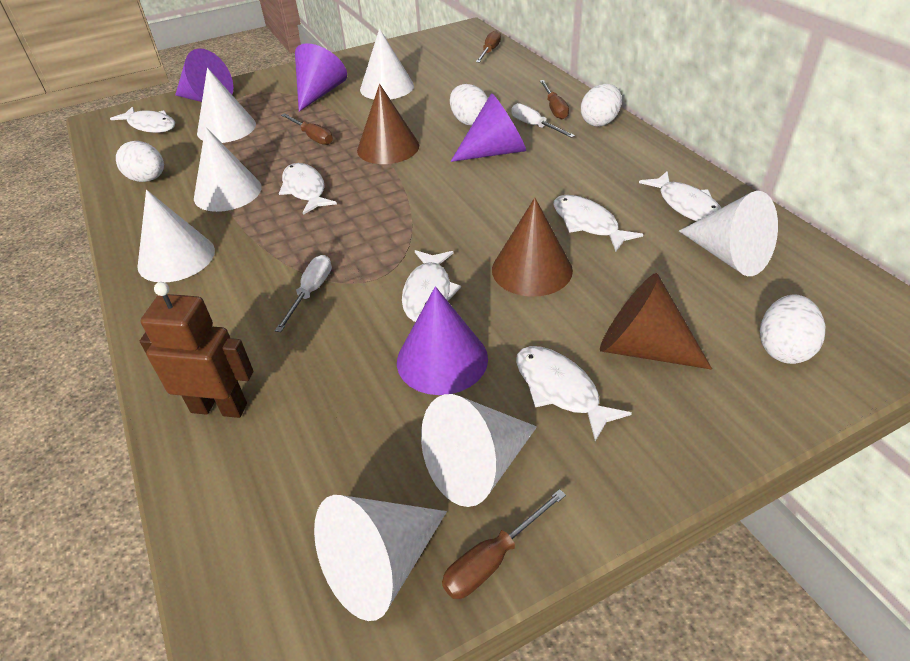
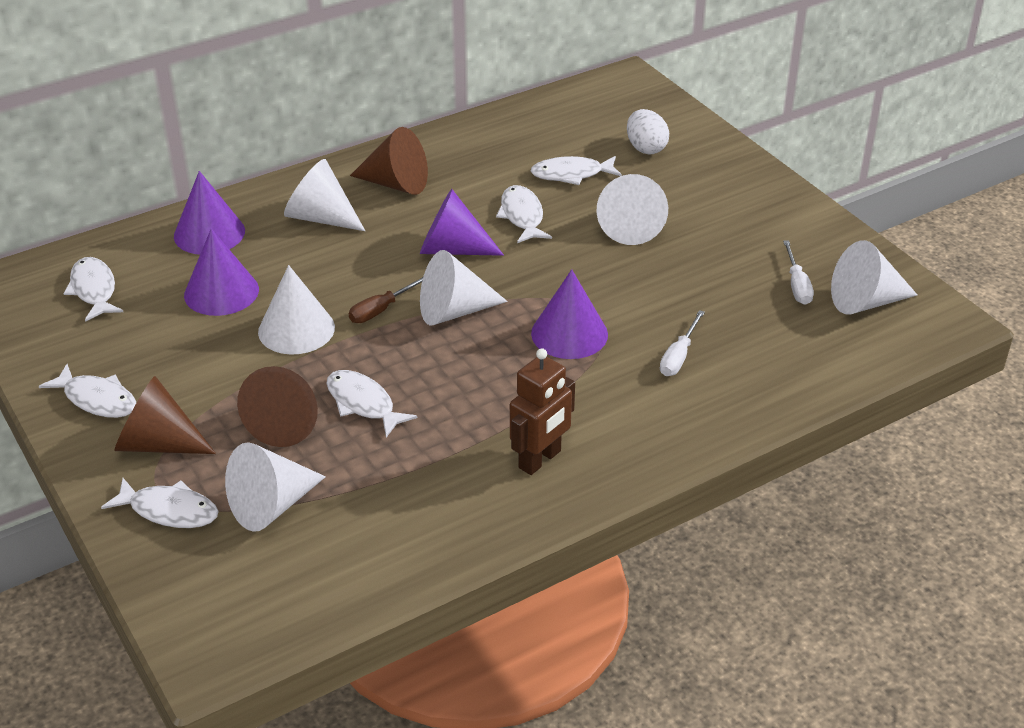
brown screwdriver: [281,113,333,145] [442,489,566,599] [476,30,501,63] [540,80,569,119] = 4 -> [349,277,423,323] = 1
white cone: [137,190,215,282] [194,127,262,212] [197,68,256,143] [314,495,447,621] [360,29,414,99] [421,394,537,507] [679,191,778,276] = 7 -> [225,442,326,532] [258,265,335,355] [284,159,365,231] [420,250,508,325] [597,174,668,245] [831,240,917,314] = 6
white egg: [116,141,164,182] [450,84,488,126] [581,84,622,127] [760,294,825,364] = 4 -> [627,109,669,155] = 1

